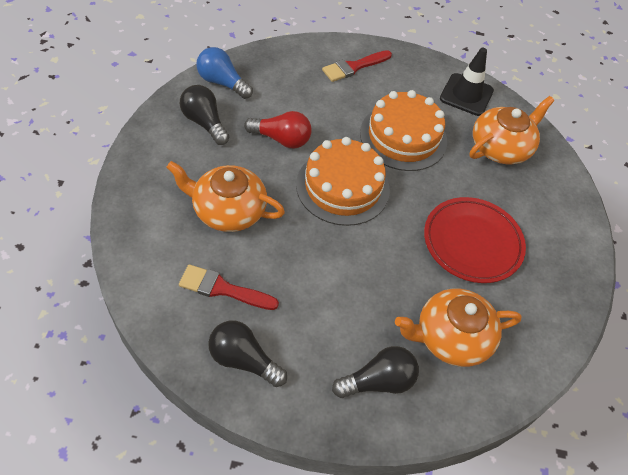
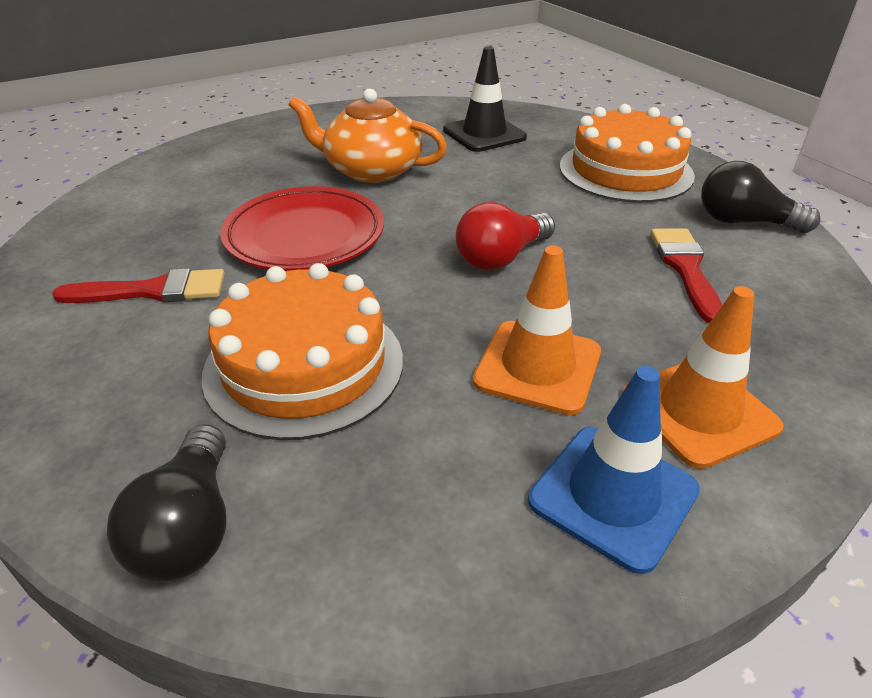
black light bulb: [180,85,230,145] [208,320,287,387] [332,346,419,398] = 3 -> [107,424,226,582] [701,161,820,233] = 2
blue light bulb: [196,47,253,99] = 1 -> none = 0
blue traffic cone: none = 0 -> [528,366,700,574] = 1
orange teapot: [166,161,285,232] [395,288,522,367] [469,96,554,164] = 3 -> [289,89,447,183] = 1
orange traffic cone: none = 0 -> [473,246,601,415] [622,286,784,469] = 2

